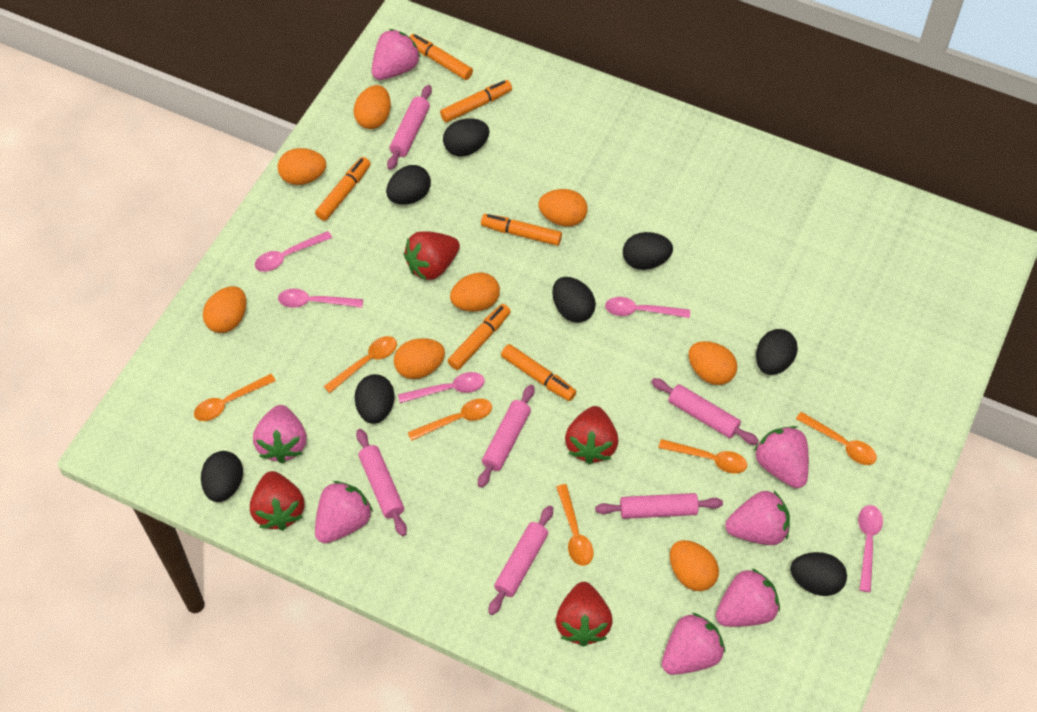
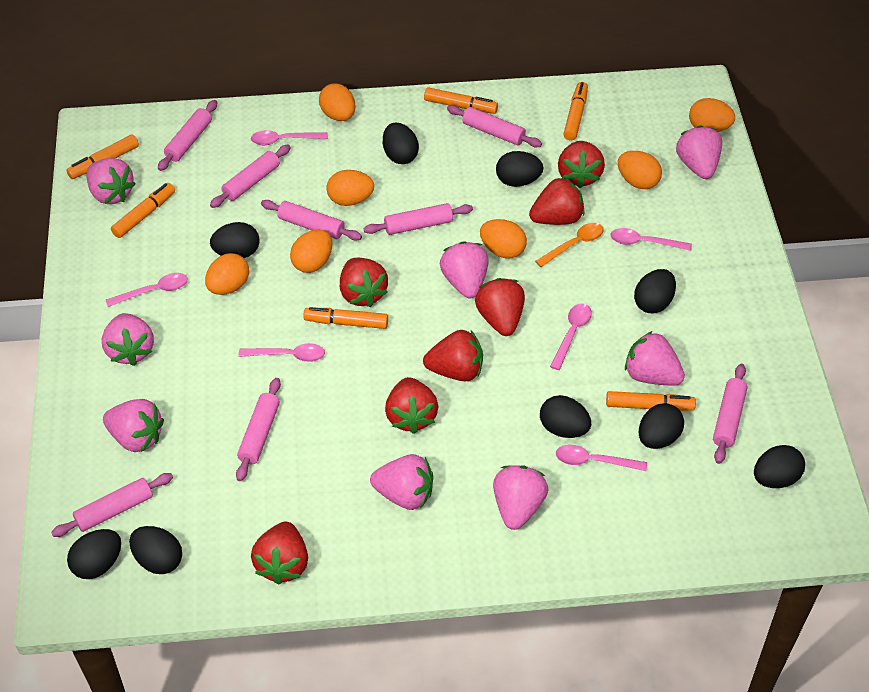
black egg: [201,451,243,502] [354,374,395,424] [386,165,431,205] [443,118,489,157] [552,277,596,323] [623,232,673,270] [756,329,798,375] [790,552,847,596] = 8 -> [67,529,121,579] [129,526,182,574] [210,222,259,258] [383,123,419,164] [496,151,544,187] [540,395,591,438] [634,269,676,313] [639,403,684,449] [754,445,805,488] = 9
orange egg: [203,286,246,333] [278,148,326,185] [353,85,391,129] [394,338,445,379] [450,272,500,312] [538,189,588,227] [670,540,719,591] [689,341,737,385] = 8 -> [205,253,249,295] [290,230,332,273] [319,83,356,121] [327,170,374,206] [480,219,527,259] [618,151,662,189] [689,98,735,132] = 7
orange spoon: [194,374,276,421] [324,336,397,393] [408,399,492,441] [556,484,594,566] [658,439,747,474] [796,412,877,465] = 6 -> [535,223,604,267] = 1
pink rolling pin: [356,429,407,536] [387,85,432,170] [478,385,534,488] [488,505,553,615] [595,493,723,519] [651,378,759,445] = 6 -> [51,473,173,537] [158,100,218,171] [210,145,291,208] [236,378,281,481] [261,200,362,241] [364,203,473,235] [447,105,542,147] [713,364,748,464] = 8
pink spoon: [255,231,332,272] [278,289,363,308] [398,372,485,403] [605,297,690,318] [858,505,883,592] = 5 -> [106,273,188,307] [238,343,325,362] [251,130,328,145] [550,304,592,370] [556,445,647,471] [610,228,692,251] = 6
pink strawberry: [253,405,307,464] [315,481,373,543] [372,29,421,80] [662,613,725,675] [716,568,780,627] [725,491,790,545] [755,426,809,488] = 7 -> [87,158,135,204] [102,313,154,366] [103,399,164,452] [370,454,433,510] [440,241,489,298] [493,465,548,530] [625,331,685,385] [676,125,722,179] = 8
red strawberry: [250,471,304,530] [404,231,460,280] [556,582,613,647] [565,406,618,464] = 4 -> [251,522,308,585] [340,258,388,307] [385,377,438,434] [423,330,483,381] [475,278,525,336] [529,177,584,225] [558,141,605,188] = 7

